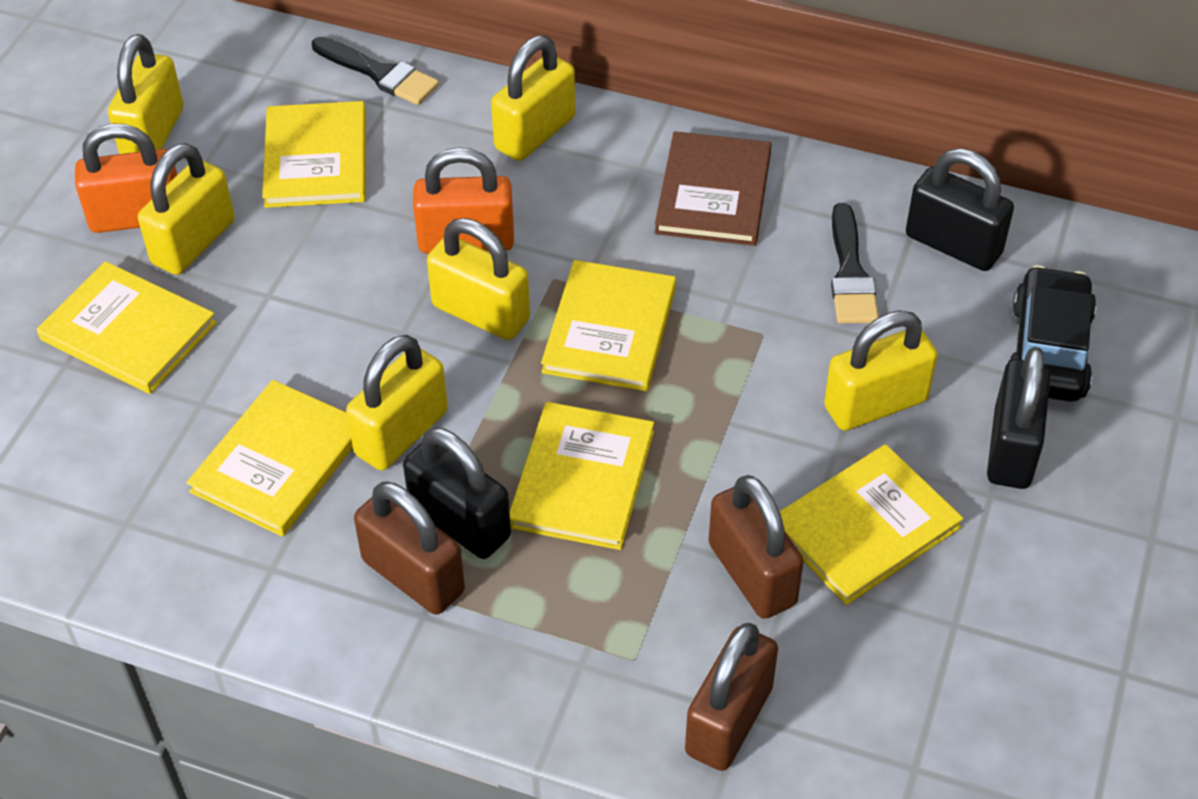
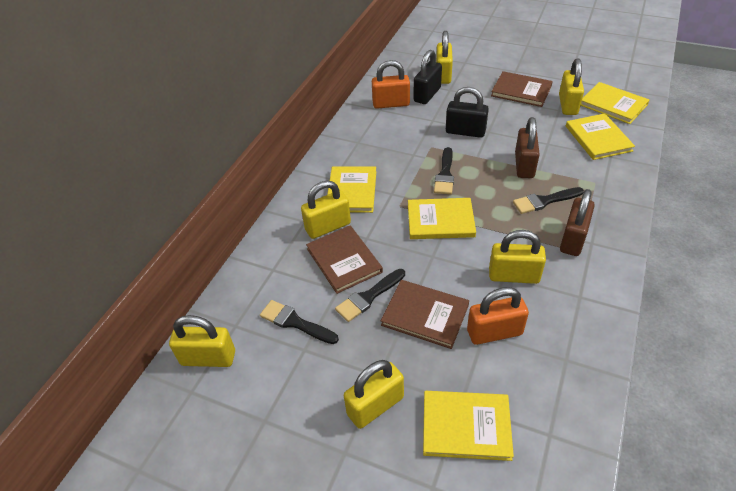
black brush: [312,37,439,105] [831,203,879,323] = 2 -> [260,300,339,344] [335,269,405,322] [434,147,454,194] [513,187,584,214] = 4
black car: [1008,265,1097,402] = 1 -> none = 0
black padlock: [403,427,511,559] [906,149,1014,271] [987,347,1051,489] = 3 -> [414,50,442,104] [446,87,489,138] = 2
brown book: [655,131,771,246] = 1 -> [306,226,383,294] [381,280,469,349] [491,71,553,107] = 3
brown padlock: [354,482,465,615] [685,623,778,771] [709,475,804,619] = 3 -> [515,117,540,178] [560,189,595,256] = 2
yellow book: [37,261,217,394] [186,380,353,537] [262,101,366,208] [510,402,654,550] [541,260,676,391] [779,444,963,605] = 6 -> [327,166,376,213] [408,198,476,239] [423,391,514,461] [566,113,635,160] [581,82,649,124] = 5

